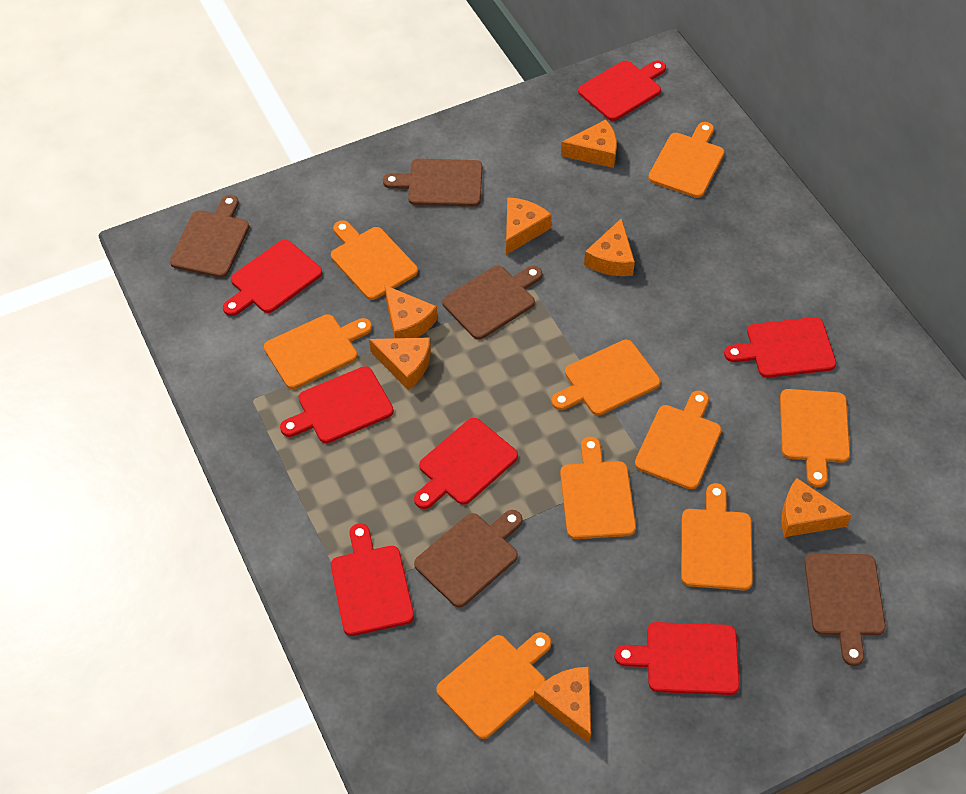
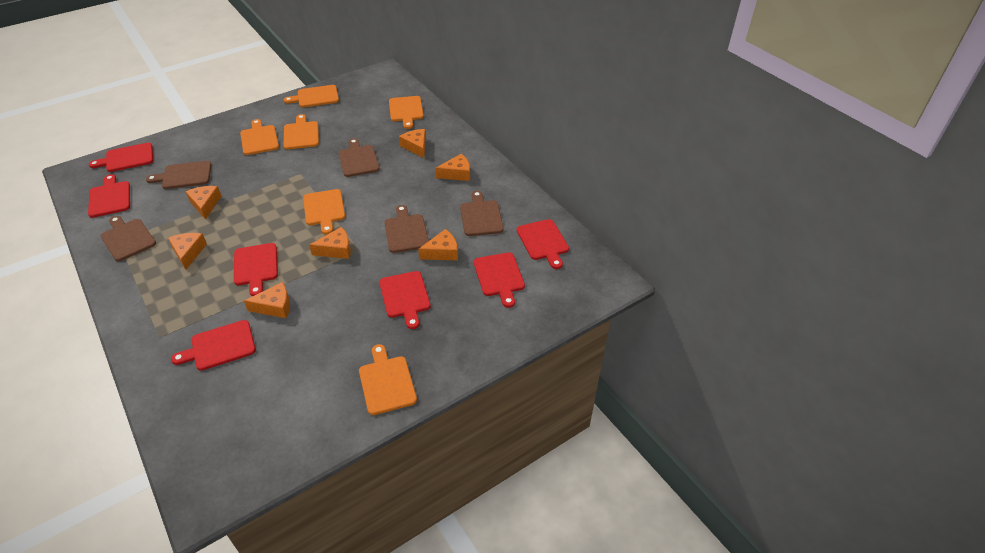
orange cutting board: [264,314,372,389] [331,220,418,300] [436,632,551,739] [551,340,660,415] [560,437,636,539] [635,391,722,490] [648,122,724,198] [681,483,753,591] [780,389,850,488] = 9 -> [240,119,279,155] [283,114,319,150] [284,85,339,108] [303,189,345,235] [359,344,417,415] [389,96,424,129] = 6

